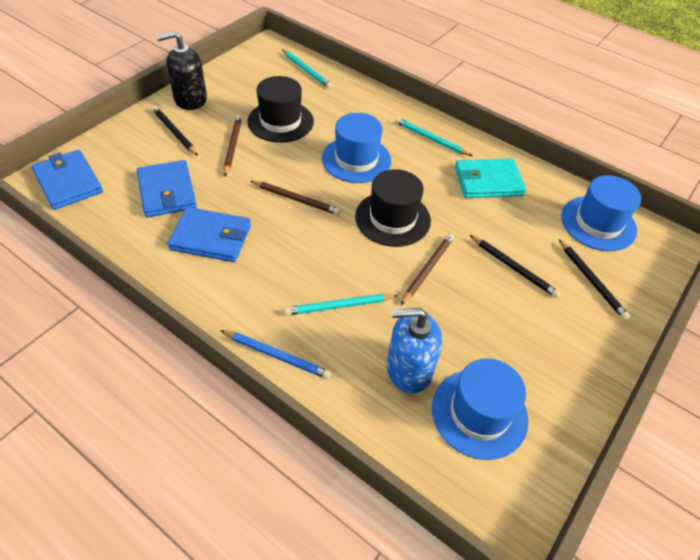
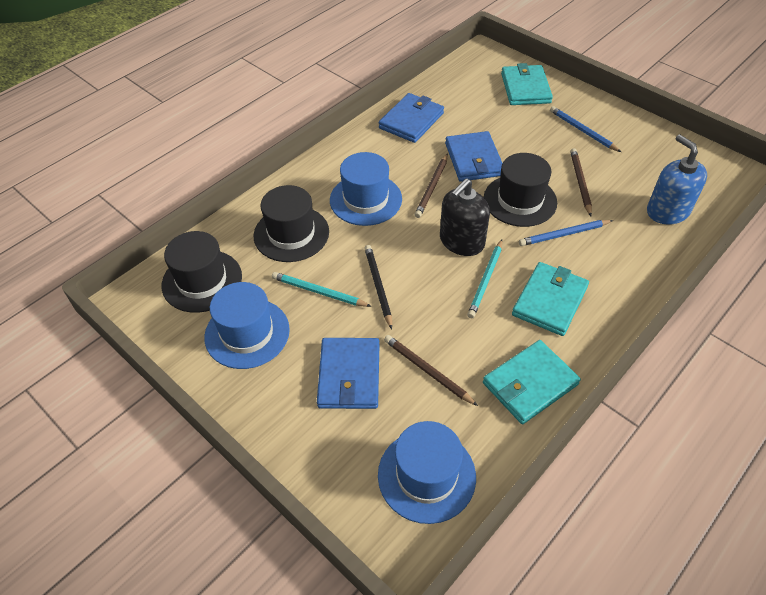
black hat: [247,76,314,143] [355,169,431,247] = 2 -> [162,231,242,313] [254,185,329,262] [484,153,557,227] = 3
black pencil: [152,106,198,156] [470,235,560,298] [559,239,630,320] = 3 -> [364,245,392,329] = 1
blue pencil: [220,330,331,379] = 1 -> [519,220,613,246] [550,106,621,152] = 2
turquoise pencil: [282,49,332,89] [284,294,398,315] [395,117,472,156] = 3 -> [272,272,372,307] [467,239,502,318] = 2
turquoise wallet: [455,158,526,198] = 1 -> [483,340,581,424] [501,63,553,105] [512,262,589,336] = 3

